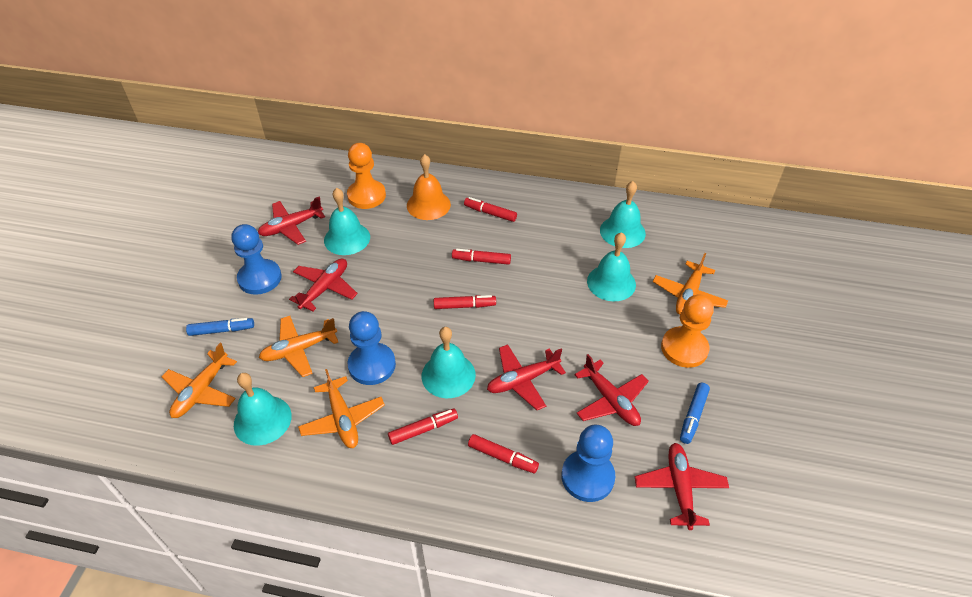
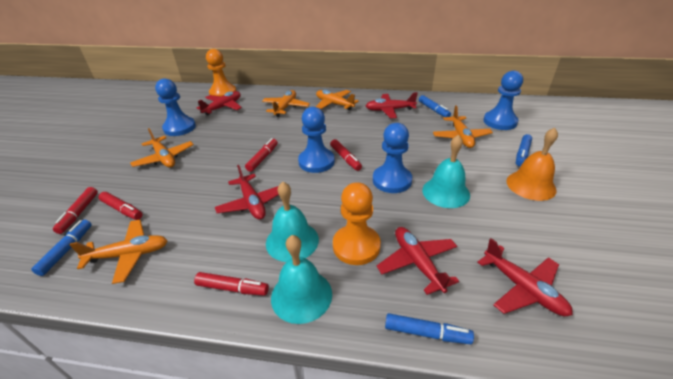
blue marker: [186,318,254,336] [680,383,710,444] = 2 -> [31,220,92,276] [385,313,474,344] [419,95,451,117] [516,134,532,167] = 4
blue pawn: [231,224,282,295] [347,311,396,385] [561,425,615,502] = 3 -> [155,78,196,136] [298,107,335,173] [373,123,412,193] [483,70,523,130] = 4
orange plane: [162,343,237,418] [259,316,338,377] [298,369,385,448] [653,253,728,315] = 4 -> [69,220,168,284] [130,128,194,168] [262,90,310,117] [316,90,359,110] [433,105,493,148] = 5
turquoise bell: [234,373,292,446] [324,188,370,255] [422,327,476,398] [587,232,636,301] [600,181,646,248] = 5 -> [266,182,319,262] [271,235,332,324] [422,135,470,208] = 3

